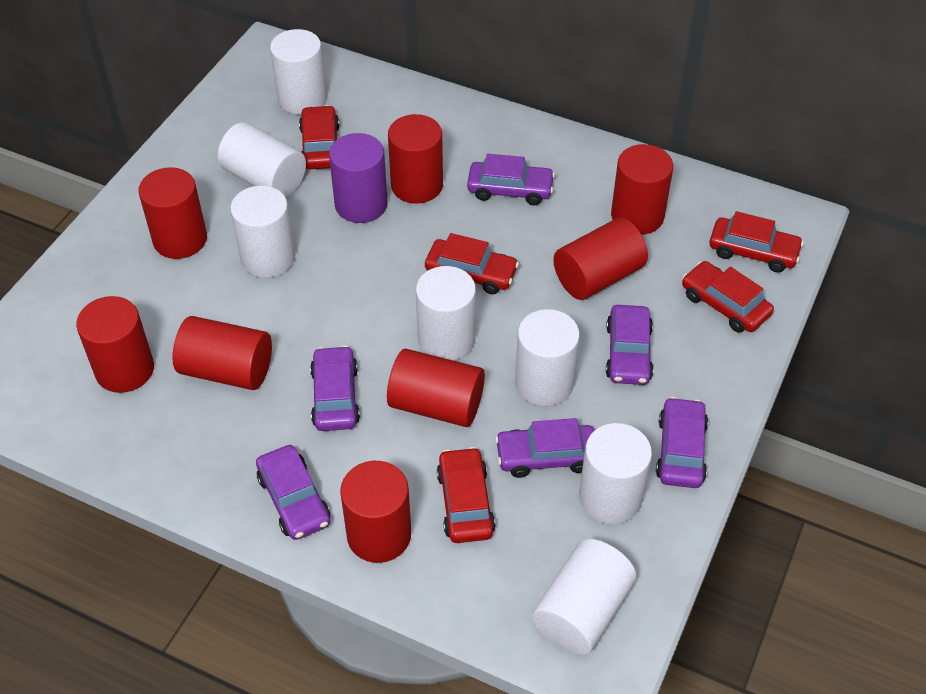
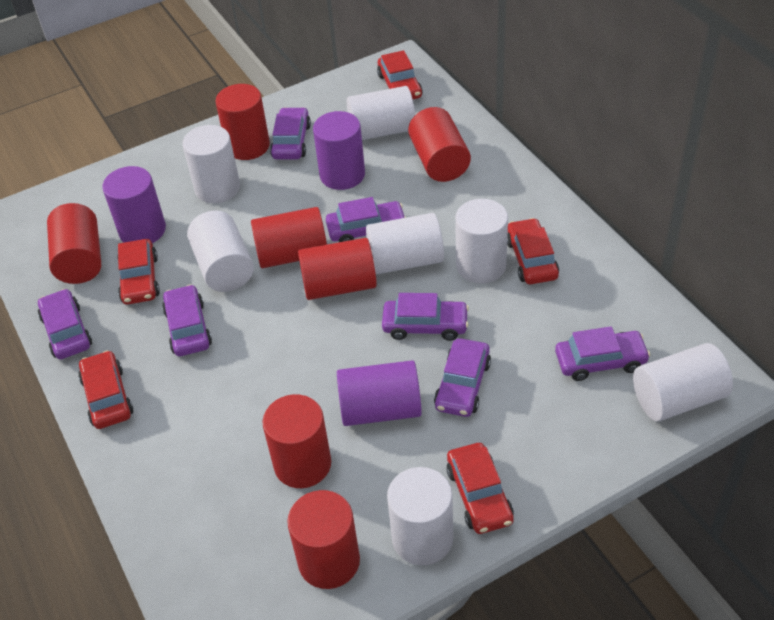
purple car: [256,445,330,540] [310,345,360,431] [467,154,555,205] [495,418,595,478] [606,305,654,385] [656,397,708,488] = 6 -> [38,289,92,359] [162,284,212,356] [270,107,311,159] [326,197,406,242] [382,293,469,341] [434,338,491,417] [555,326,650,381] = 7
purple cylinder: [329,133,387,223] = 1 -> [102,166,166,243] [313,111,365,190] [337,360,422,426] = 3
red cylinder: [76,296,154,393] [138,167,207,259] [173,316,272,390] [340,461,411,563] [387,349,485,427] [388,114,443,203] [553,218,648,300] [611,144,673,235] = 8 -> [47,203,101,284] [215,84,270,160] [251,207,327,268] [262,394,331,488] [287,490,360,589] [298,238,377,300] [408,107,471,182] = 7

